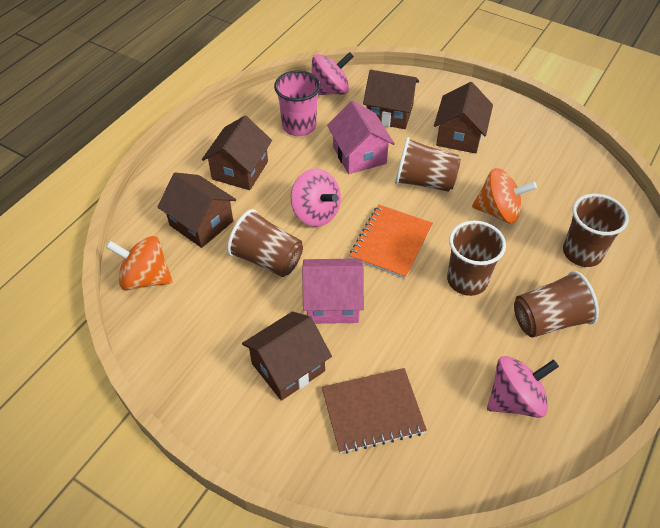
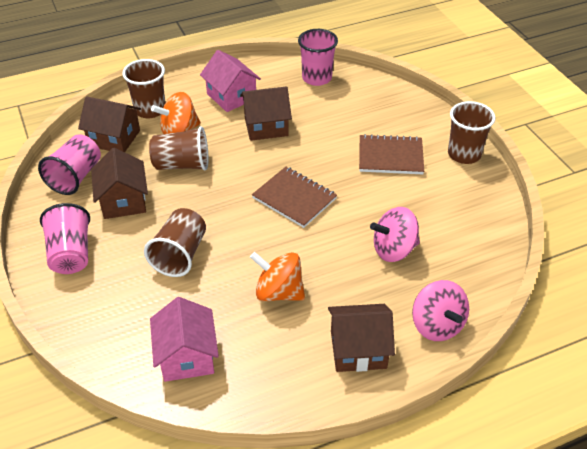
brown cup: [227,209,303,277] [395,137,461,192] [447,221,506,296] [514,271,599,338] [563,194,629,267] = 5 -> [122,59,165,118] [144,208,206,277] [149,126,208,171] [448,101,495,164] = 4
brown house: [158,172,236,248] [202,116,272,190] [242,311,332,401] [363,70,419,129] [434,82,493,153] = 5 -> [78,96,141,152] [91,148,148,219] [240,86,292,141] [328,304,395,372] = 4
brown notebook: [322,368,427,454] = 1 -> [252,167,337,228] [359,134,424,174] = 2
orange notebook: [350,205,433,279] = 1 -> none = 0
pink cup: [274,70,321,136] = 1 -> [38,134,101,195] [40,203,90,274] [298,29,338,86] = 3
pink spinning top: [291,168,341,227] [311,52,354,95] [487,356,559,418] = 3 -> [370,207,420,262] [412,280,469,341] = 2

